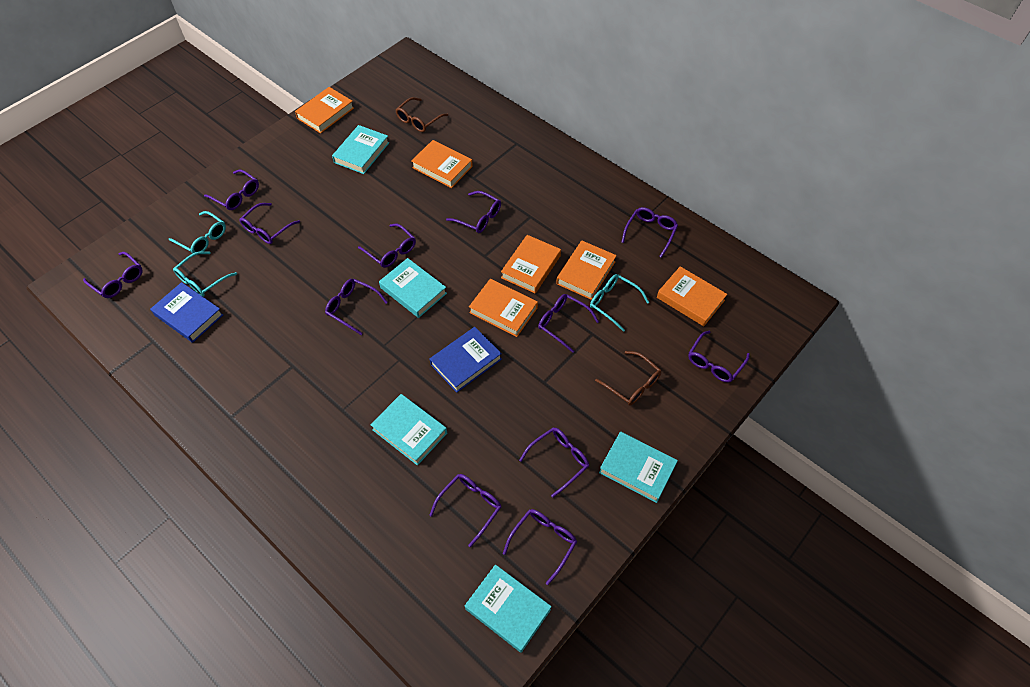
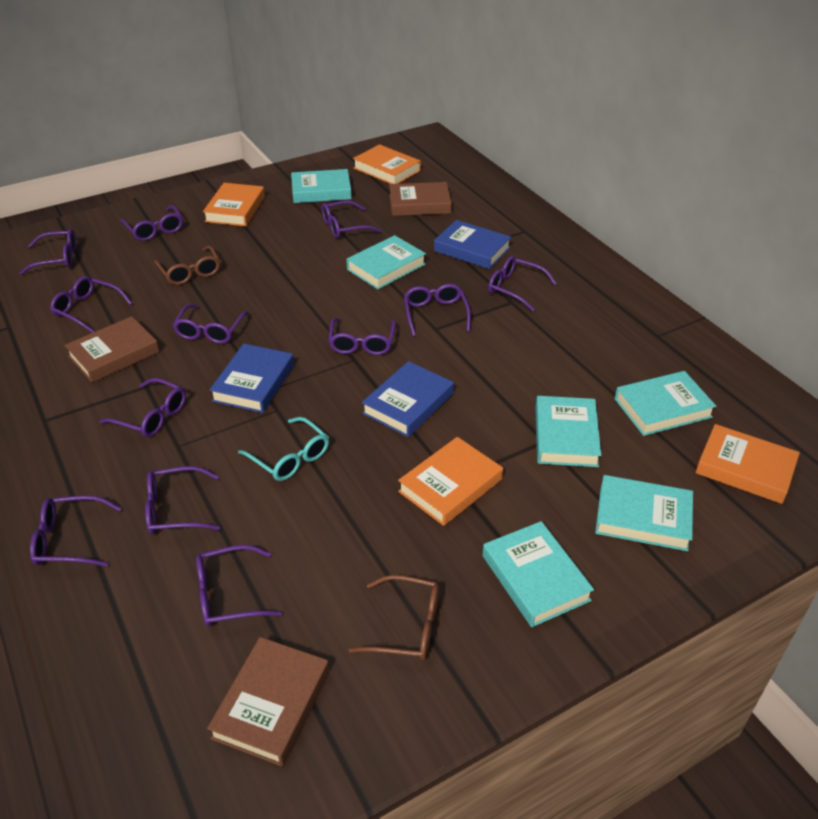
blue book: [150,282,223,343] [430,327,502,393] = 2 -> [209,343,294,413] [362,361,454,437] [434,220,511,269] = 3
brown book: none = 0 -> [65,316,160,383] [207,637,329,766] [389,182,452,216] = 3
orange book: [295,87,354,133] [411,140,473,188] [469,279,538,337] [501,235,561,294] [556,241,617,300] [657,266,727,326] = 6 -> [203,183,265,226] [353,144,421,184] [398,437,503,526] [695,424,800,504] = 4
turquoise book: [332,125,389,174] [370,394,447,466] [379,258,447,318] [465,565,552,653] [599,431,678,503] = 5 -> [291,169,352,203] [346,235,426,289] [483,521,594,627] [535,396,602,467] [595,475,693,551] [615,371,716,436] = 6
turquoise glasses: [169,211,226,255] [173,251,237,297] [590,274,649,332] = 3 -> [238,417,329,481] = 1

